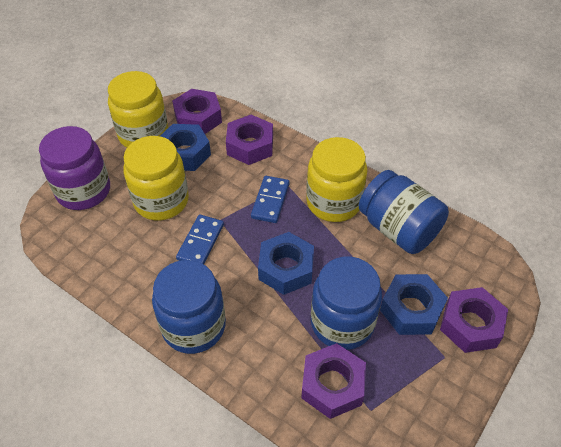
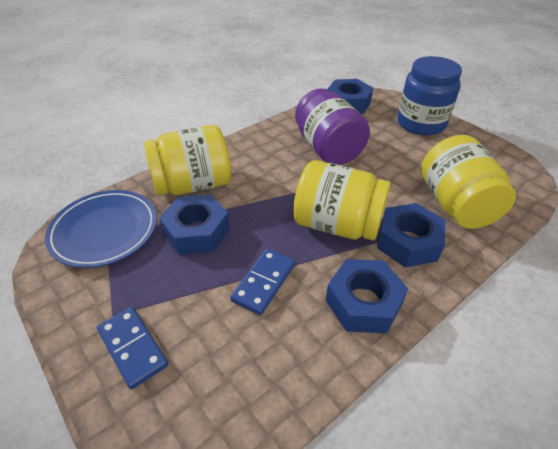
blue jar: [152,260,226,354] [311,257,382,350] [359,170,449,254] = 3 -> [397,56,462,136] = 1
blue nut: [160,124,211,171] [258,232,314,295] [380,274,448,335] = 3 -> [159,194,230,255] [326,259,408,334] [327,79,373,114] [377,203,446,268] = 4
blue plate: none = 0 -> [45,190,157,268] = 1
purple nut: [172,89,222,134] [226,115,273,165] [301,343,366,419] [440,287,508,353] = 4 -> none = 0

